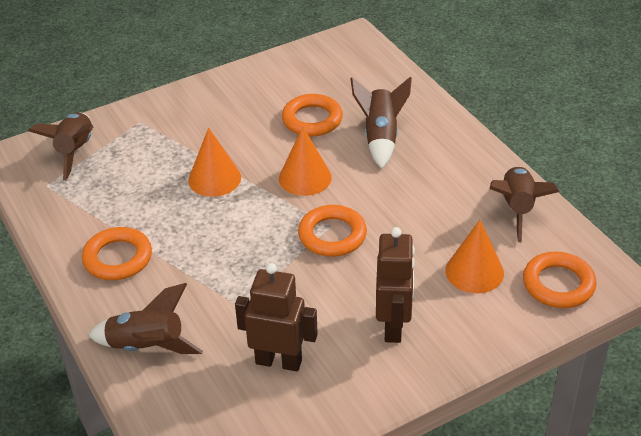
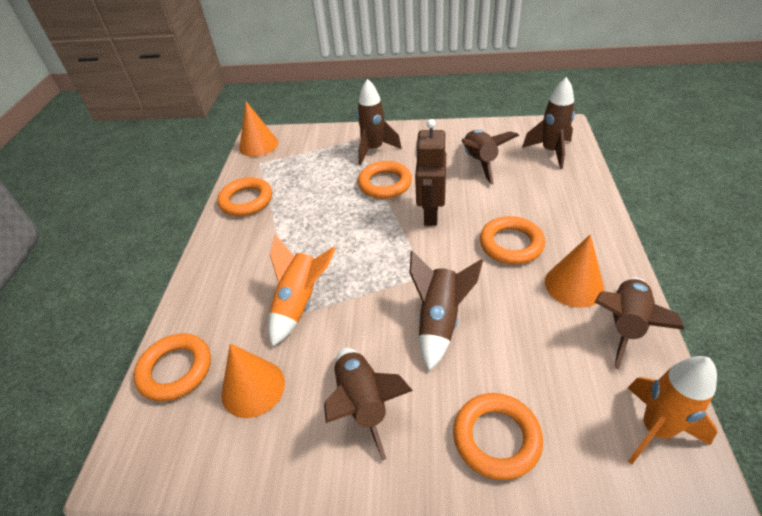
brown robot: [235,263,318,371] [376,227,415,343] = 2 -> [415,119,446,226] = 1
brown rocket: [28,113,94,181] [88,283,203,354] [350,77,412,169] [490,166,559,242] = 4 -> [324,348,413,461] [357,79,402,165] [409,251,483,371] [461,130,519,185] [522,77,575,169] [595,277,685,370] = 6
orange ring: [82,227,152,280] [282,94,343,136] [298,205,367,257] [523,252,597,308] = 4 -> [133,333,211,401] [217,177,272,216] [358,161,412,199] [453,393,543,480] [480,216,545,264] = 5
orange rocket: none = 0 -> [268,234,336,347] [628,356,717,464] = 2

